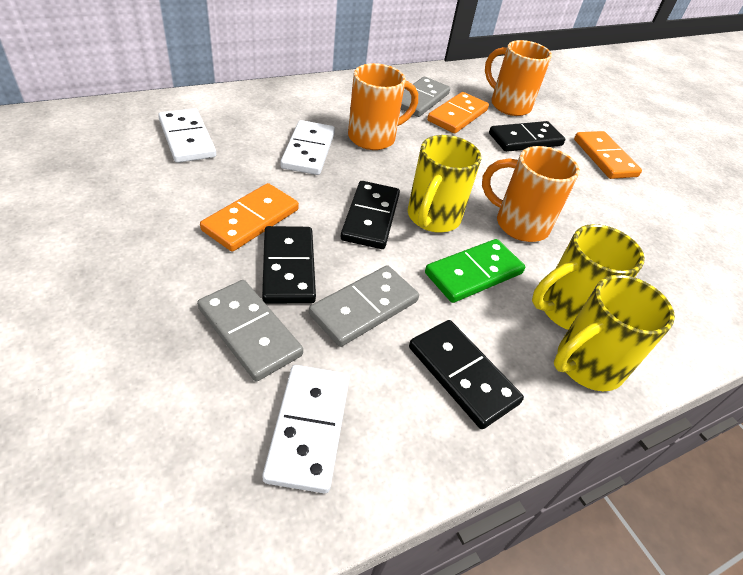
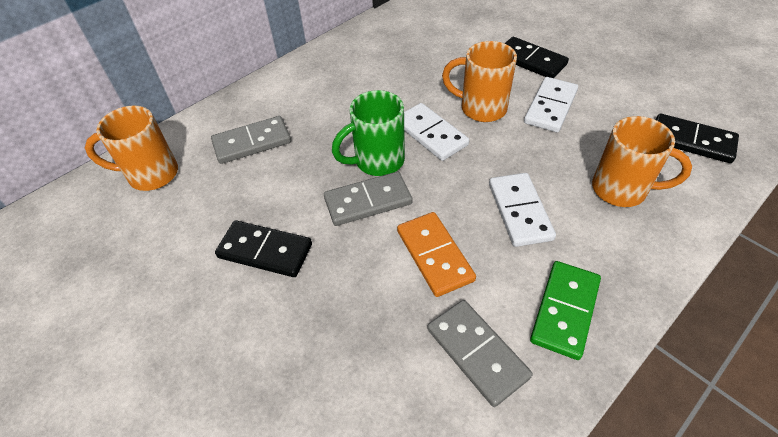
black domino: [262,226,316,304] [341,181,400,249] [409,320,524,429] [489,121,565,152] = 4 -> [215,221,312,277] [504,37,569,78] [656,114,739,163] = 3
green mug: none = 0 -> [332,90,405,176] = 1
orange domino: [200,183,299,252] [427,92,489,133] [574,131,642,179] = 3 -> [397,212,476,297] = 1
yellow mug: [408,135,481,233] [532,224,645,330] [554,275,675,391] = 3 -> none = 0

